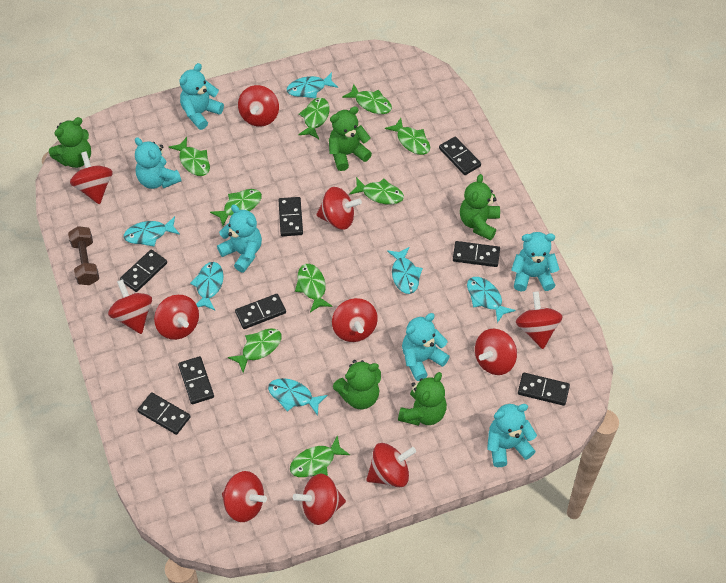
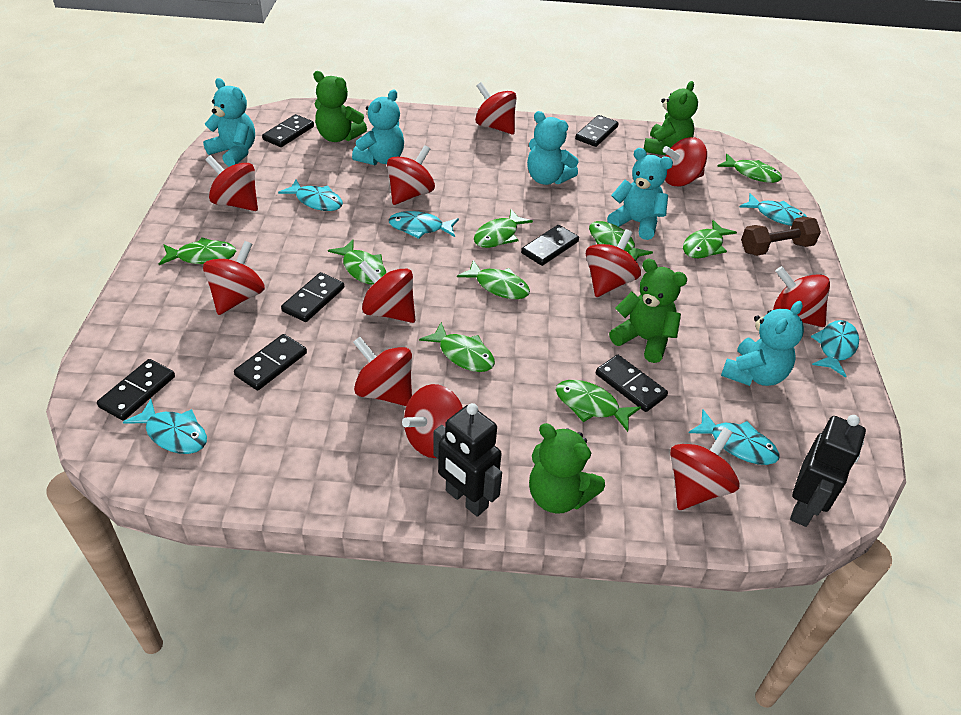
black domino: [120,249,167,292] [138,392,191,435] [178,356,214,404] [235,294,286,329] [278,197,303,236] [439,137,481,175] [453,241,500,267] [518,373,570,406] = 8 -> [97,359,175,421] [234,334,307,391] [262,114,314,147] [281,272,344,322] [521,225,579,266] [575,115,619,147] [596,355,668,412] = 7
black robot: none = 0 -> [433,403,502,517] [790,415,866,527] = 2
green teddy bear: [49,117,91,168] [329,106,372,171] [333,360,381,409] [398,372,447,426] [460,174,500,240] = 5 -> [313,71,367,142] [529,423,605,514] [609,259,688,363] [644,81,698,155] = 4
turquoise teddy bear: [135,137,181,189] [179,63,224,130] [217,204,262,272] [402,313,450,381] [487,404,537,467] [511,232,560,292] = 6 -> [203,78,255,167] [352,90,404,166] [527,111,578,185] [607,148,673,240] [721,301,804,386] = 5

